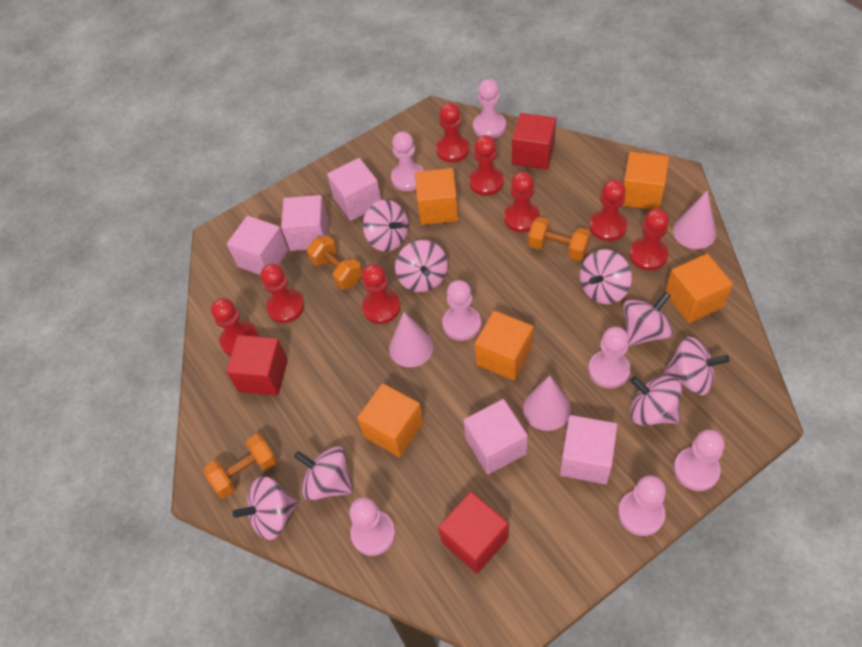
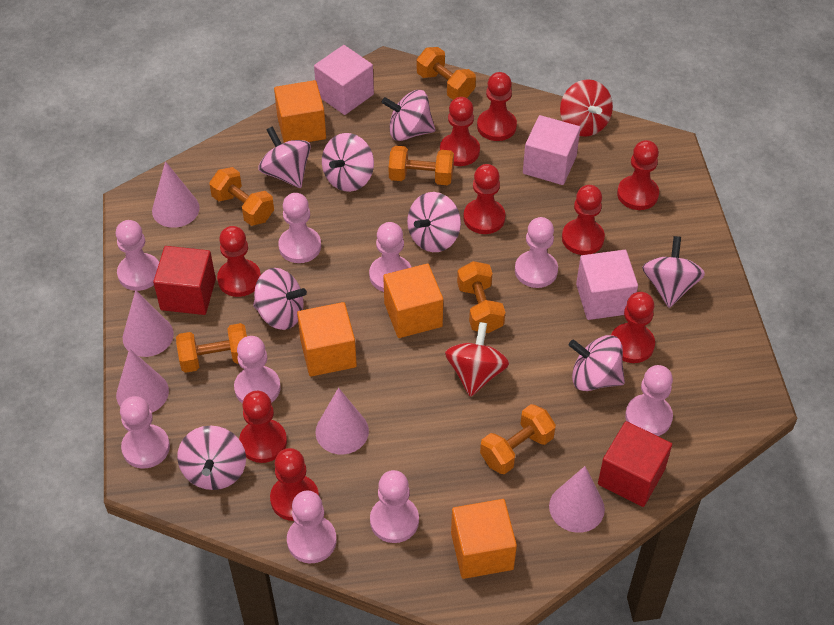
orange cube: [357,383,424,457] [415,168,459,225] [475,311,533,381] [622,152,669,210] [666,254,733,323] = 5 -> [274,80,326,143] [297,302,357,377] [383,264,443,338] [451,499,517,579] = 4
orange dumbbell: [203,434,277,498] [307,235,362,290] [528,216,591,261] = 3 -> [176,323,247,373] [209,167,274,226] [389,146,454,185] [417,47,476,100] [457,261,505,333] [480,404,556,474] = 6
pink cone: [389,312,433,367] [523,375,571,431] [673,190,716,249] = 3 -> [116,348,169,413] [123,290,174,357] [152,161,200,228] [315,388,369,455] [549,466,605,533] = 5
pink cube: [227,216,288,275] [281,195,329,251] [327,158,381,221] [464,399,528,475] [560,415,617,484] = 5 -> [314,45,374,115] [523,115,580,185] [576,250,638,320] = 3
pink pawn: [349,497,396,556] [391,132,424,191] [442,280,481,341] [473,79,506,139] [588,327,631,388] [618,475,666,536] [674,430,725,491] = 7 -> [116,220,159,291] [120,396,170,469] [234,336,281,404] [278,193,321,263] [287,491,337,563] [369,222,411,292] [370,470,419,543] [515,217,558,288] [625,365,673,436] = 9
red cube: [226,335,288,396] [438,492,508,574] [512,113,556,170] = 3 -> [153,246,216,315] [598,421,672,507] = 2
red pawn: [211,298,259,356] [261,264,304,323] [362,264,400,324] [436,103,470,163] [469,135,504,196] [504,171,540,232] [590,179,627,241] [629,208,669,271] = 8 -> [217,226,261,297] [239,391,287,463] [270,448,319,521] [440,97,480,166] [463,164,506,234] [477,72,517,141] [562,185,605,255] [611,292,655,363] [617,140,659,210] = 9
red spinning top: none = 0 -> [445,322,509,397] [560,79,613,137] = 2

